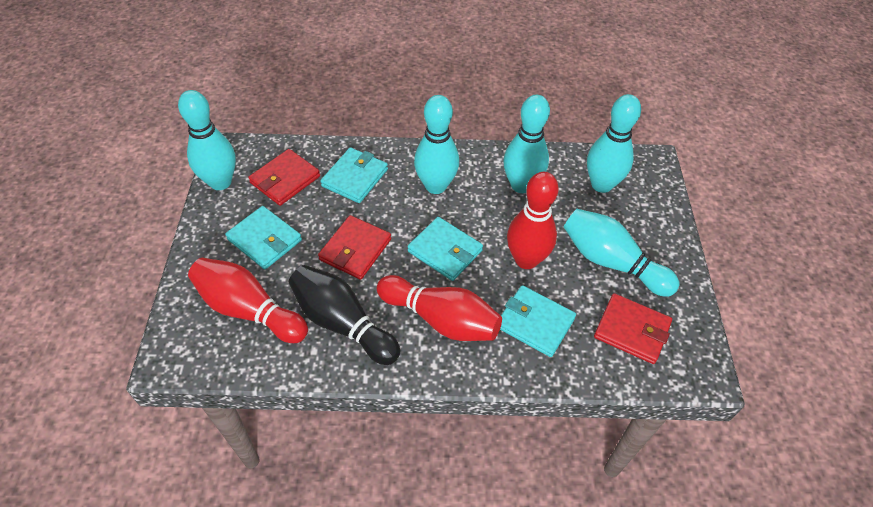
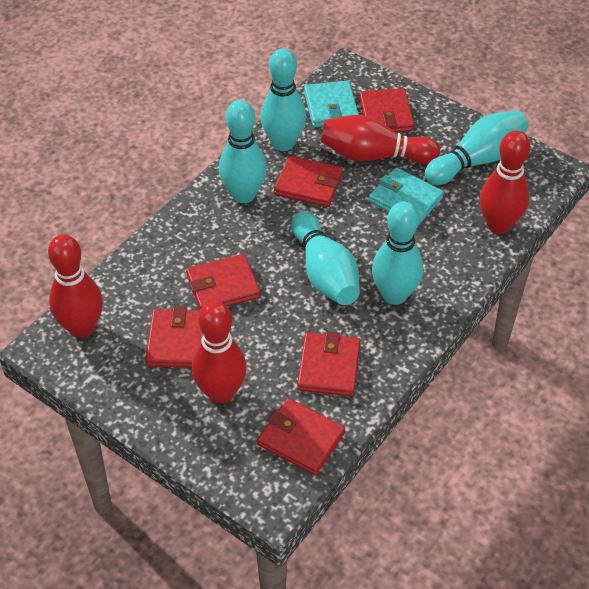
black bowling pin: [289,265,400,365] = 1 -> none = 0
red bowling pin: [188,258,308,343] [377,275,502,341] [507,172,559,269] = 3 -> [48,235,103,338] [192,301,247,403] [321,115,440,164] [480,131,530,234] = 4
red wallet: [248,149,320,206] [318,215,391,280] [594,293,672,364] = 3 -> [145,307,203,368] [186,254,260,310] [257,398,345,475] [274,156,343,207] [297,331,360,396] [359,88,414,132] = 6
turquoise wallet: [225,206,302,270] [320,147,388,203] [407,217,483,281] [500,285,576,357] = 4 -> [304,81,359,127] [369,167,444,225] = 2

